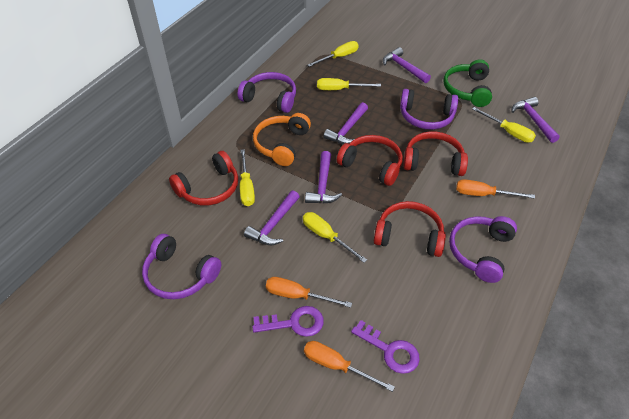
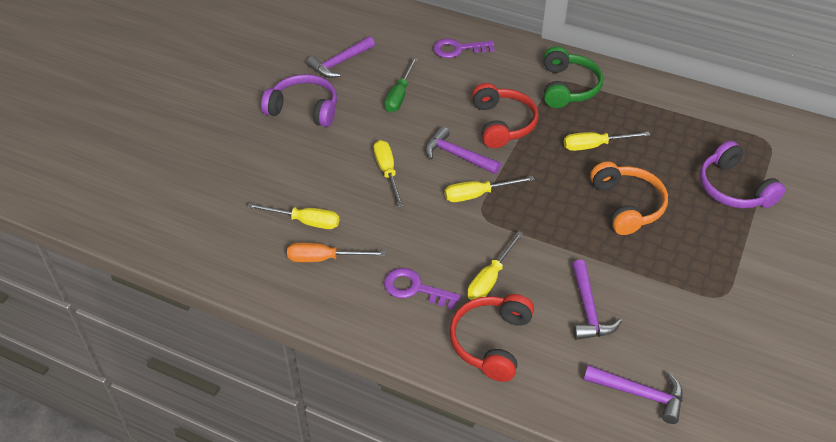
green screwdriver: none = 0 -> [384,57,418,112] = 1
orange screwdriver: [266,277,352,308] [304,341,395,392] [456,179,535,199] = 3 -> [287,243,386,262] = 1
purple hammer: [244,190,300,245] [305,151,342,203] [323,102,368,144] [383,47,431,83] [511,97,560,143] = 5 -> [306,36,375,78] [425,126,501,174] [572,260,622,340] [584,365,683,424] = 4
purple headphones: [142,234,221,299] [238,72,296,113] [400,89,458,130] [449,216,517,283] = 4 -> [261,74,337,127] [699,141,786,208] = 2
red headphones: [169,151,238,205] [337,135,403,186] [374,201,446,257] [403,131,468,176] = 4 -> [449,294,534,382] [472,83,539,148] = 2

